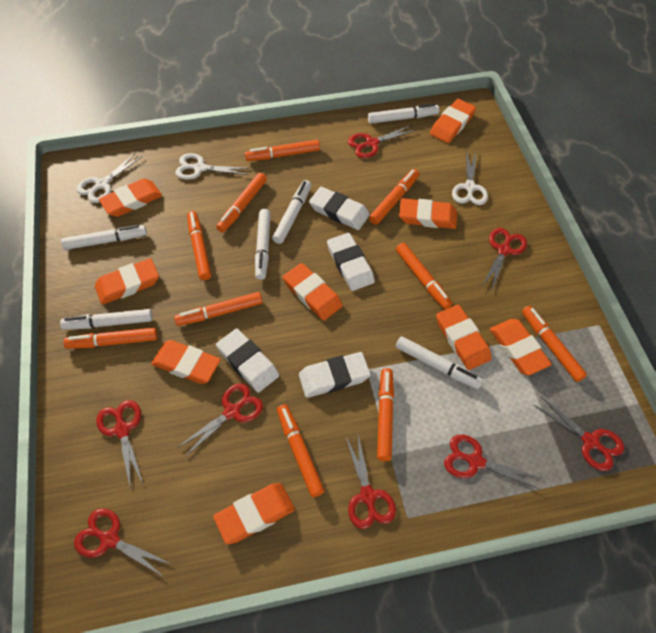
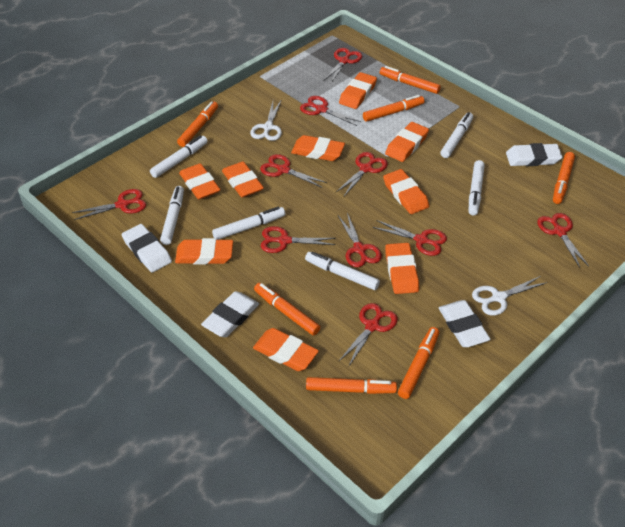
orange marker: [64,327,158,349] [174,292,262,326] [187,211,211,280] [216,173,267,232] [245,140,320,161] [277,404,325,497] [369,169,419,225] [377,368,394,461] [396,243,452,310] [522,306,587,382] = 10 -> [177,101,218,147] [254,283,320,336] [306,377,397,394] [363,95,425,122] [380,66,441,94] [398,327,439,399] [553,152,575,204] = 7
red scissors: [74,509,173,577] [96,400,144,490] [177,383,263,457] [345,435,396,529] [348,125,416,158] [444,435,541,490] [481,228,527,290] [534,396,624,471] = 8 -> [72,189,146,220] [260,154,327,188] [261,226,336,253] [300,96,361,126] [323,48,362,83] [336,152,388,196] [338,213,382,267] [339,303,398,367] [372,220,447,256] [537,213,589,268] = 10
white scissors: [77,153,142,203] [175,153,250,180] [452,150,488,205] = 3 -> [250,99,282,141] [472,276,547,316] = 2

